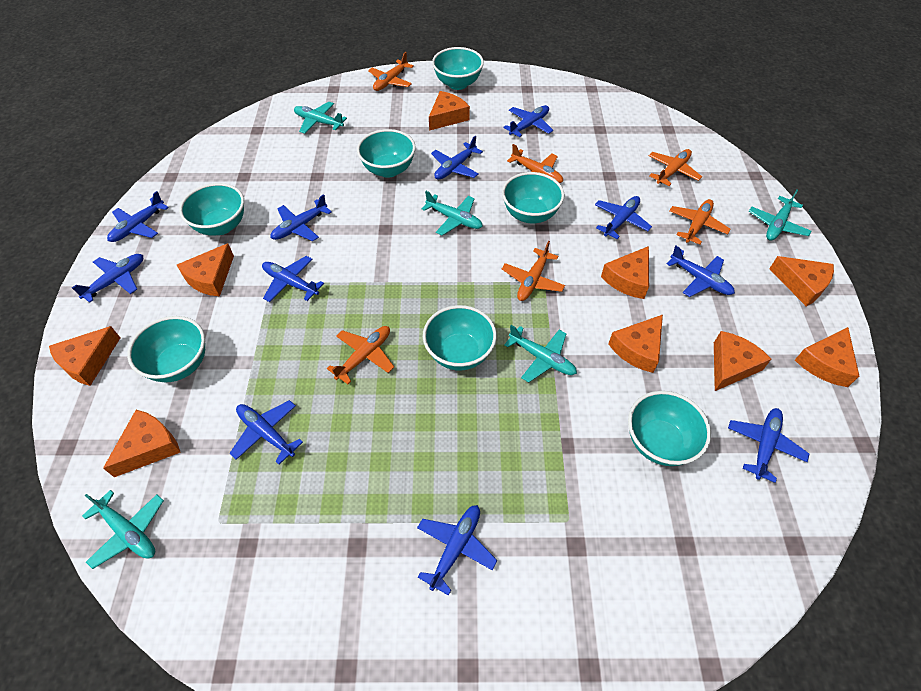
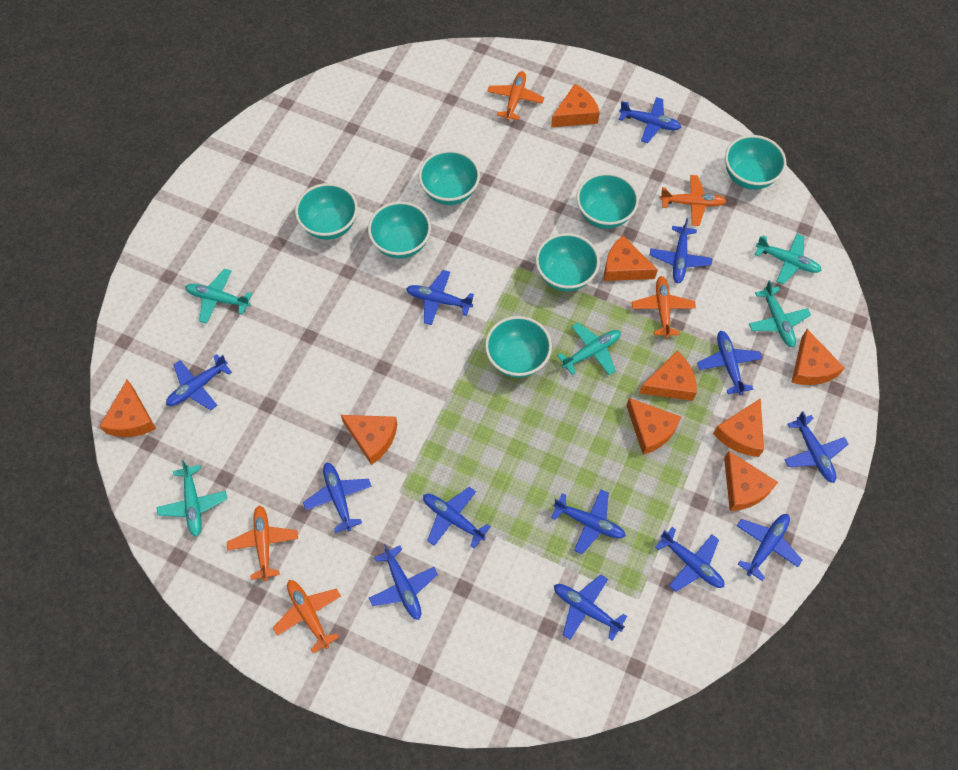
blue plane: [72,254,143,303] [107,191,169,242] [229,400,303,465] [262,256,324,302] [270,194,332,241] [417,505,497,596] [431,136,483,179] [503,105,553,137] [595,196,652,239] [667,246,735,297] [728,408,809,483] = 11 -> [166,354,232,410] [303,462,372,533] [369,544,438,620] [406,270,474,325] [423,487,491,548] [551,490,626,554] [554,574,627,641] [619,97,681,143] [650,218,712,284] [655,527,724,592] [697,331,762,395] [737,514,802,581] [784,411,849,483] = 13
orange plane: [327,326,394,384] [368,52,414,91] [502,241,565,301] [507,144,563,183] [649,149,702,186] [670,199,731,244] = 6 -> [227,505,298,581] [273,580,341,654] [487,71,544,121] [632,276,696,338] [659,175,726,226] = 5

